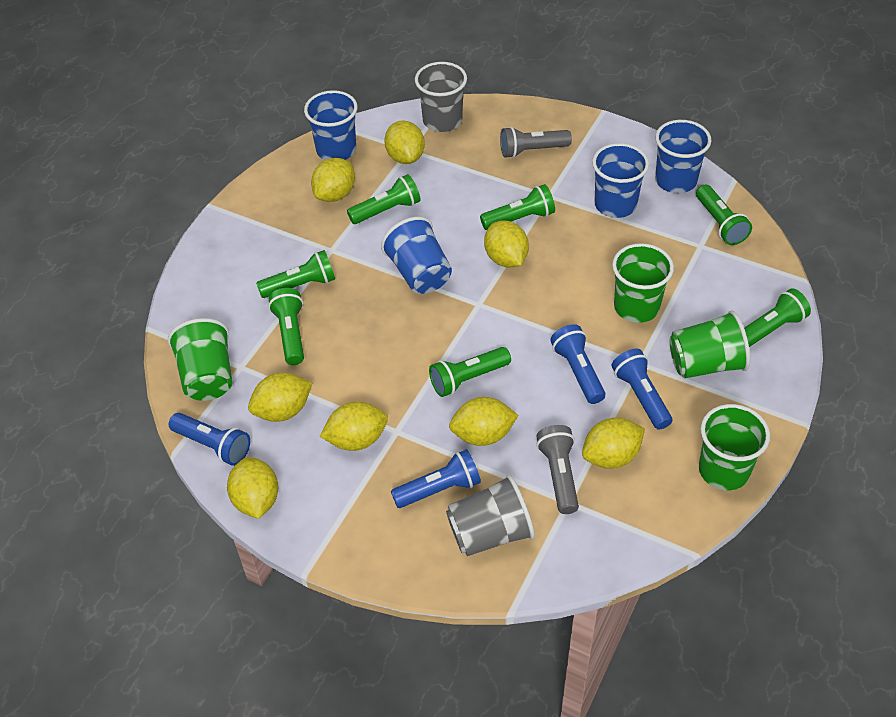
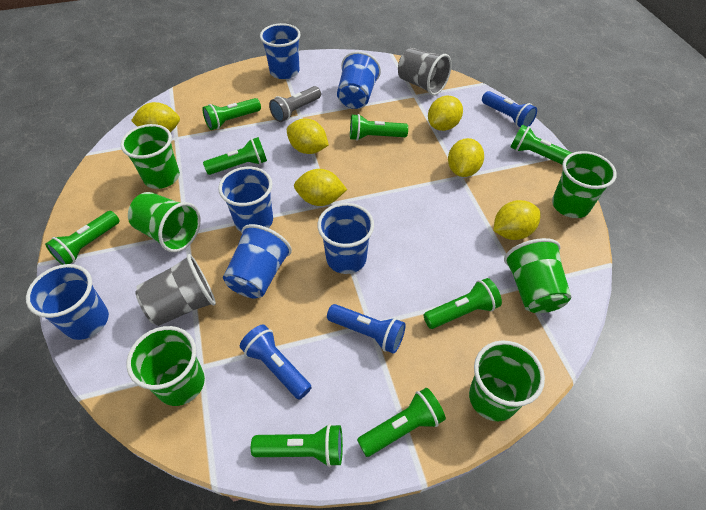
blue cup: [304,90,358,160] [381,217,452,294] [592,143,649,218] [655,120,712,193] = 4 -> [26,264,109,340] [218,167,273,232] [223,224,292,298] [260,23,301,79] [317,203,374,274] [337,51,381,109] = 6
blue flashlight: [169,413,250,466] [391,449,481,508] [550,324,605,404] [612,349,672,430] = 4 -> [240,324,312,400] [327,304,406,354] [482,91,537,128] = 3
green cup: [168,318,232,401] [612,243,674,323] [670,311,750,378] [699,404,770,490] = 4 -> [121,124,180,189] [126,326,205,406] [128,192,201,252] [469,340,545,421] [504,238,572,313] [552,151,617,218] = 6
green flashlight: [256,250,335,298] [268,288,304,365] [347,174,421,224] [429,347,511,397] [480,184,555,230] [696,185,752,245] [744,288,811,347] = 7 -> [45,211,119,265] [202,98,261,130] [203,137,267,175] [251,424,343,467] [350,114,408,141] [357,388,446,457] [423,278,502,329] [510,125,572,165] = 8
grey flashlight: [500,127,572,158] [536,425,579,514] = 2 -> [269,86,321,122] = 1
yellow lemon: [227,457,278,519] [248,373,312,422] [311,158,355,202] [320,401,388,451] [384,121,425,164] [449,397,519,446] [484,221,529,267] [582,418,645,469] = 8 -> [131,102,180,132] [287,118,329,154] [294,169,347,206] [428,96,463,131] [448,138,484,177] [493,200,540,240] = 6

